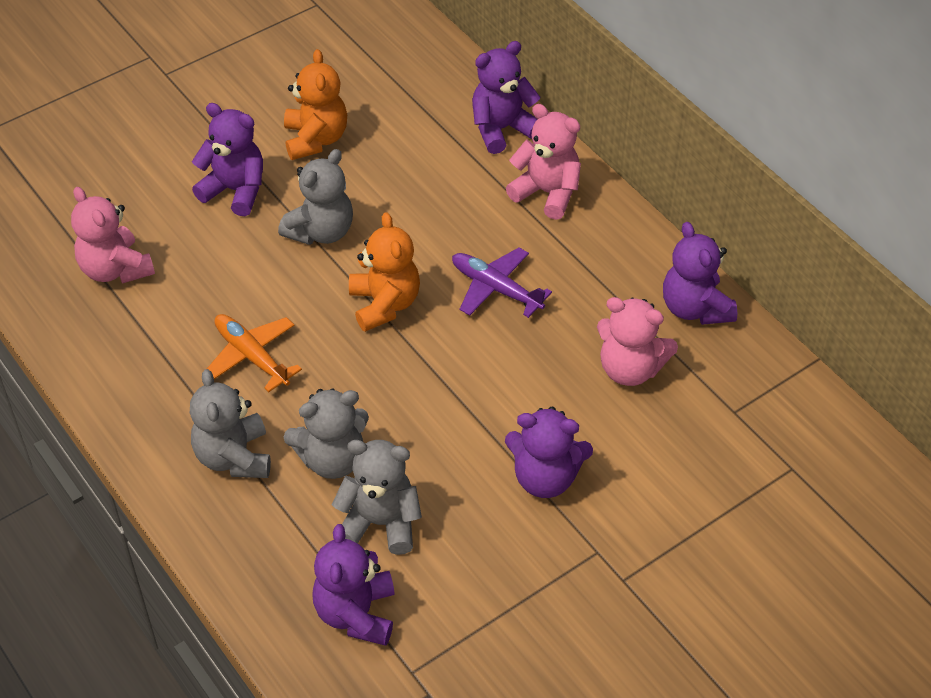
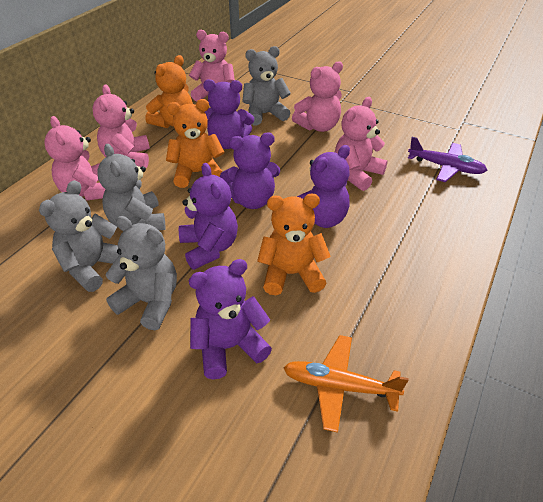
orange teddy bear: [284,49,347,160] [349,212,420,332] = 2 -> [145,55,193,128] [166,99,225,188] [257,194,331,295] = 3
pink teddy bear: [71,187,155,284] [506,104,581,220] [597,297,678,386] = 3 -> [45,116,106,201] [93,84,150,168] [189,30,235,101] [292,61,343,132] [335,97,388,191] = 5

